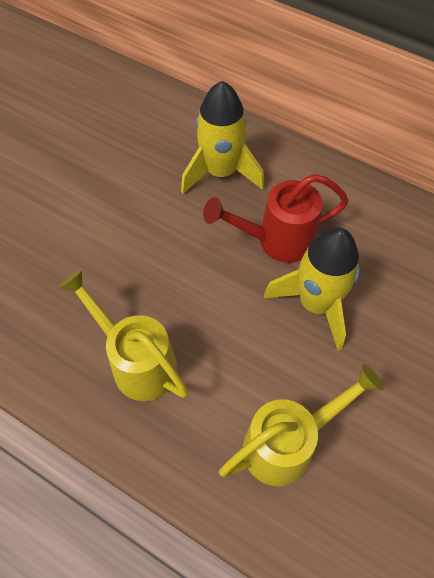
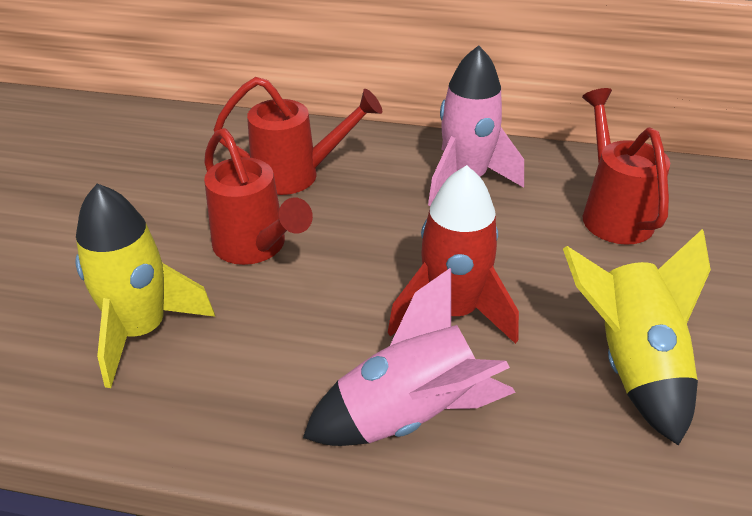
pink rocket: none = 0 -> [303,268,516,446] [428,45,524,206] = 2
red rocket: none = 0 -> [388,165,519,344] = 1
red watering can: [203,174,349,263] = 1 -> [204,128,313,265] [214,77,382,195] [582,88,670,245] = 3
yellow watering can: [59,269,189,401] [219,364,384,486] = 2 -> none = 0

